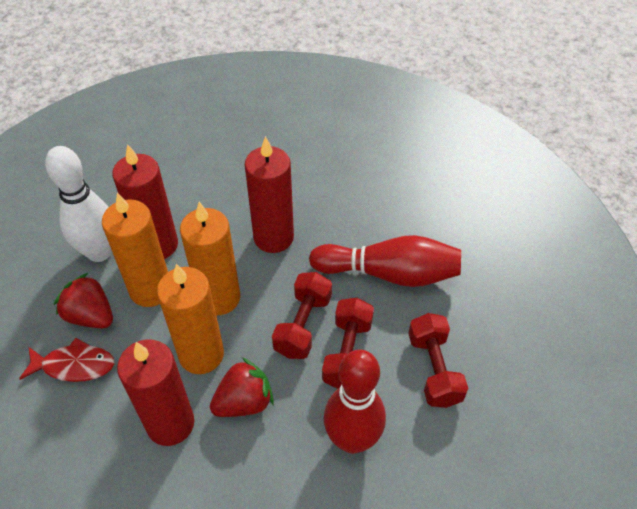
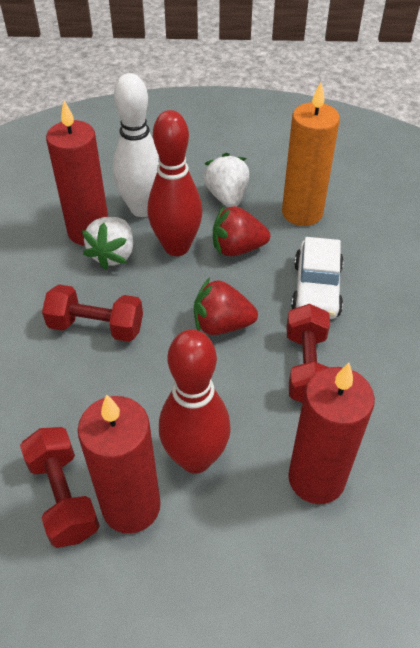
orange candle: [102,193,168,307] [157,264,224,374] [180,202,240,315] = 3 -> [282,82,340,226] = 1
red fish: [19,338,115,382] = 1 -> none = 0
white car: none = 0 -> [291,237,344,319] = 1
white strawberry: none = 0 -> [82,217,133,270] [204,153,249,207] = 2

